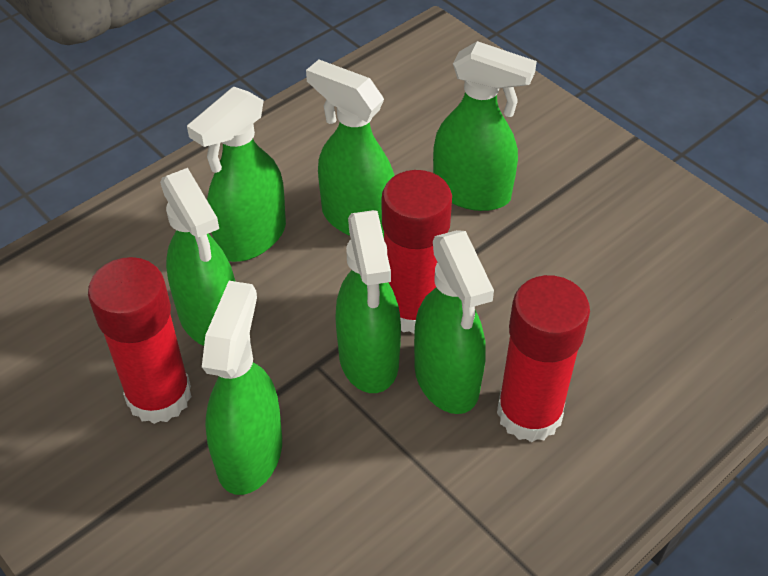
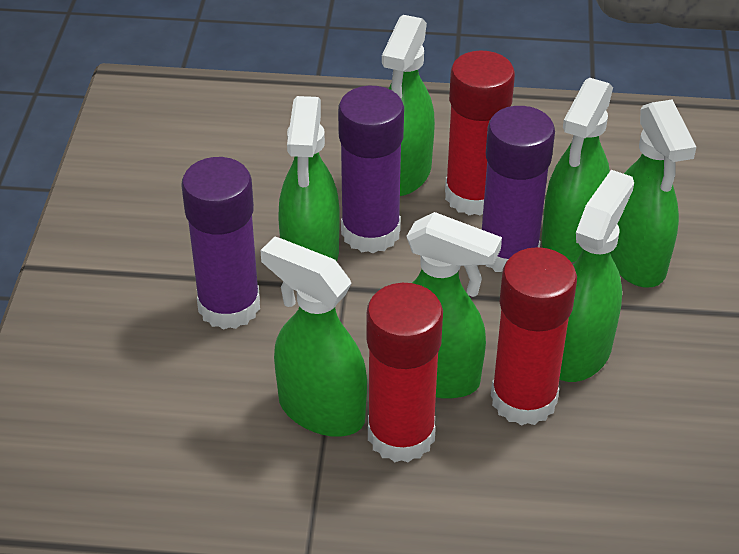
purple glue stick: none = 0 -> [181,157,260,330] [338,86,404,253] [482,106,555,272] = 3

